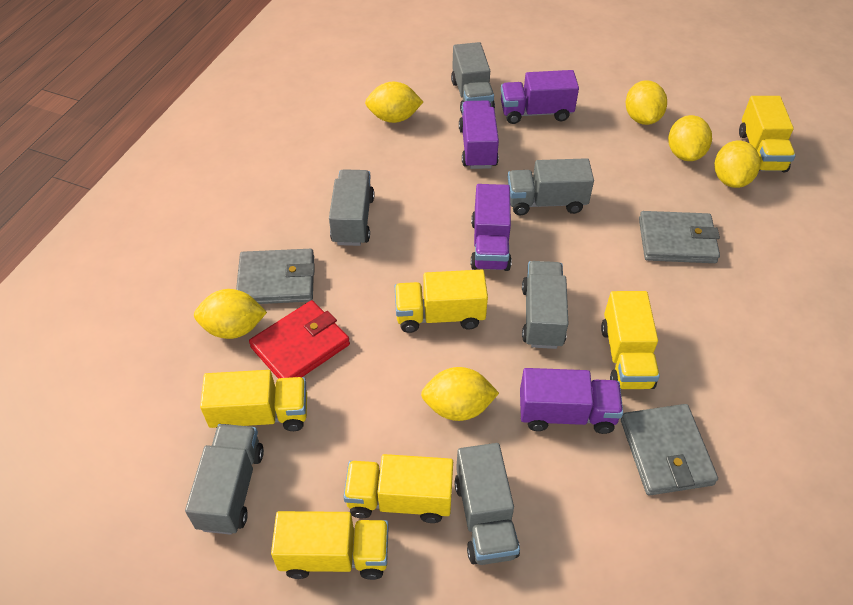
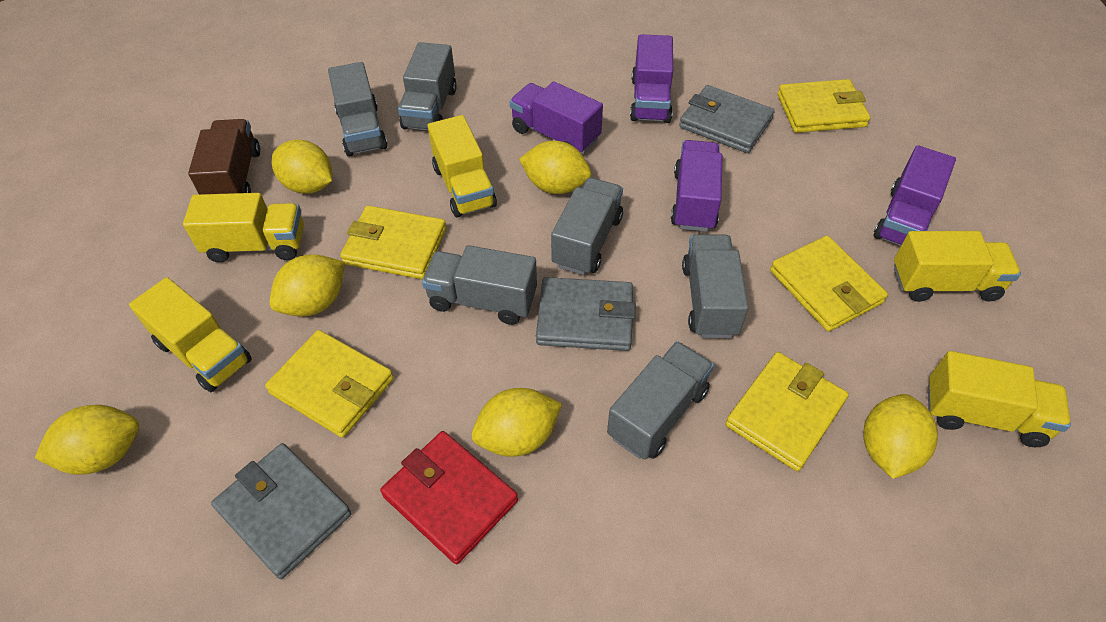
brown truck: none = 0 -> [188,119,260,194] = 1
yellow truck: [200,370,307,431] [271,511,389,580] [344,454,453,523] [395,270,488,333] [601,291,660,389] [739,96,795,172] = 6 -> [129,277,252,392] [183,193,304,263] [428,115,497,217] [894,231,1021,302] [928,351,1071,447] = 5
yellow wallet: none = 0 -> [265,330,394,438] [340,206,446,279] [725,352,849,471] [770,235,888,332] [777,79,870,133] = 5

